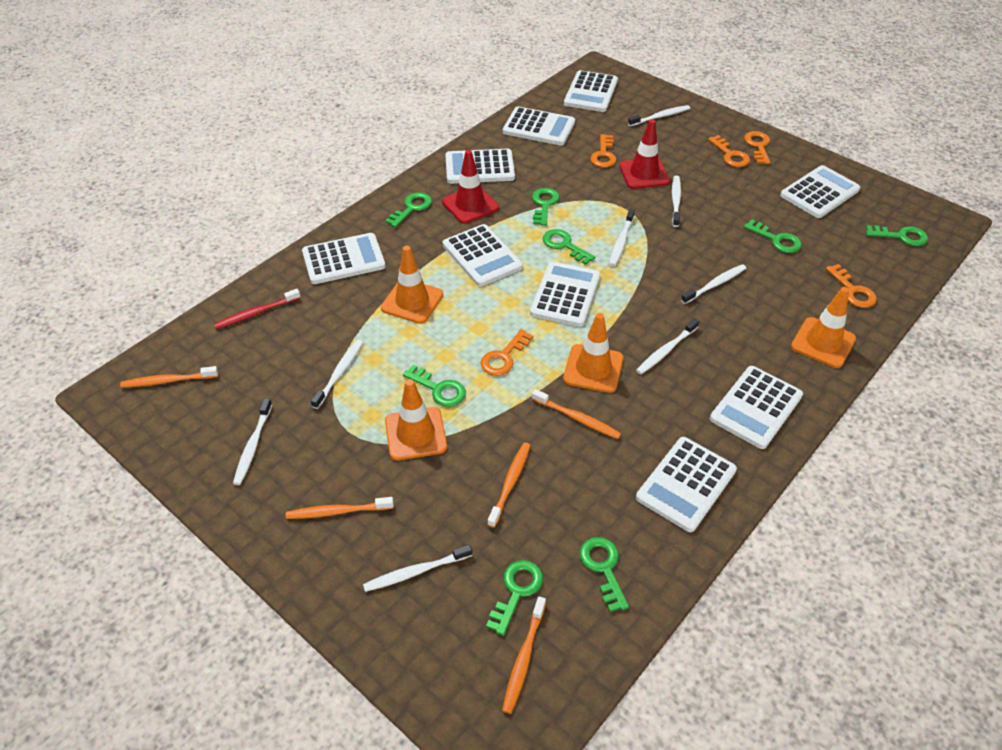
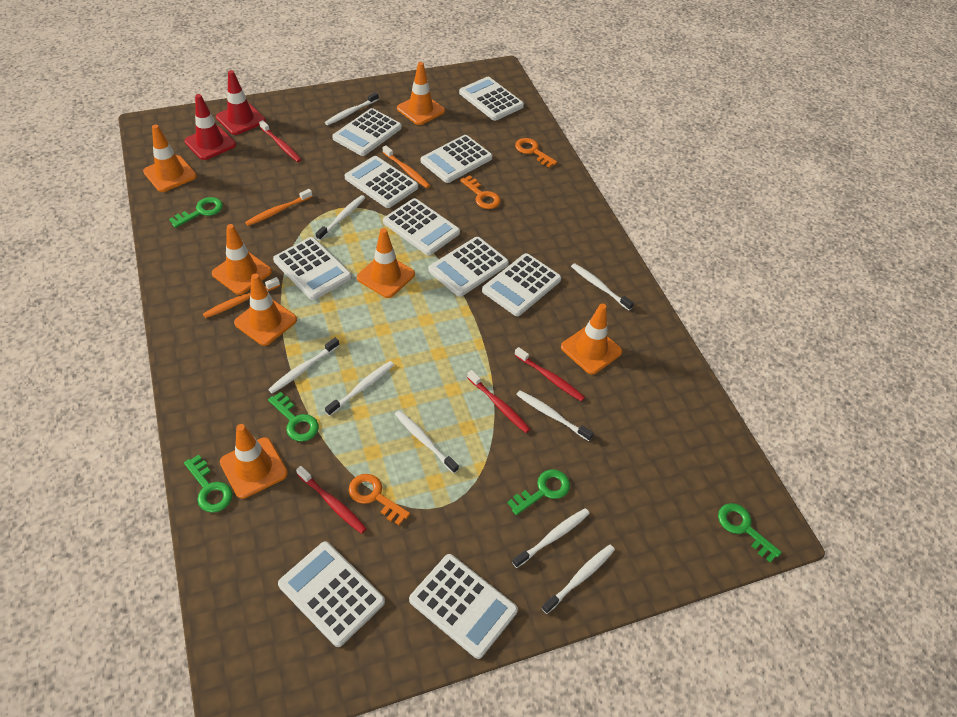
green key: [385,192,432,227] [403,365,466,407] [486,560,543,636] [532,188,559,226] [543,229,595,265] [580,537,629,612] [744,219,802,253] [866,225,928,246] = 8 -> [169,197,223,228] [184,455,233,513] [268,392,319,442] [507,469,570,515] [718,503,782,562] = 5
orange key: [481,329,533,376] [590,134,616,168] [708,135,750,167] [744,131,770,164] [826,264,877,308] = 5 -> [349,474,410,525] [460,175,501,209] [515,138,557,168] = 3
orange toothbrush: [120,366,218,388] [286,497,394,519] [487,442,531,528] [502,597,546,714] [532,389,621,439] = 5 -> [203,277,280,318] [245,189,313,226] [383,145,430,188] = 3
orange traffic cone: [381,246,443,324] [385,379,447,460] [563,313,624,393] [791,287,856,368] = 4 -> [143,124,197,192] [212,224,272,295] [220,424,288,499] [234,274,297,346] [357,228,415,298] [397,62,445,125] [561,304,622,374] = 7
red toothbrush: [214,289,300,329] = 1 -> [259,120,301,162] [296,466,367,534] [467,370,530,433] [515,347,585,402] = 4
white calculator: [302,233,386,284] [443,224,523,287] [445,149,515,184] [503,107,575,145] [530,262,600,327] [564,70,618,112] [636,437,737,532] [710,366,803,449] [780,165,860,218] = 9 -> [273,237,352,300] [278,541,385,647] [332,108,402,156] [345,156,418,208] [383,198,460,255] [409,554,518,659] [421,135,492,183] [428,237,509,297] [459,77,524,121] [482,253,561,316] = 10
white toothbrush: [233,398,272,485] [311,340,363,409] [363,544,472,592] [609,208,635,266] [628,105,690,126] [636,318,699,374] [672,176,681,227] [681,264,746,304] = 8 -> [268,338,340,394] [316,195,365,240] [325,92,379,125] [325,361,394,416] [395,410,459,473] [512,508,590,568] [516,390,594,441] [542,545,615,614] [571,263,634,310] = 9

